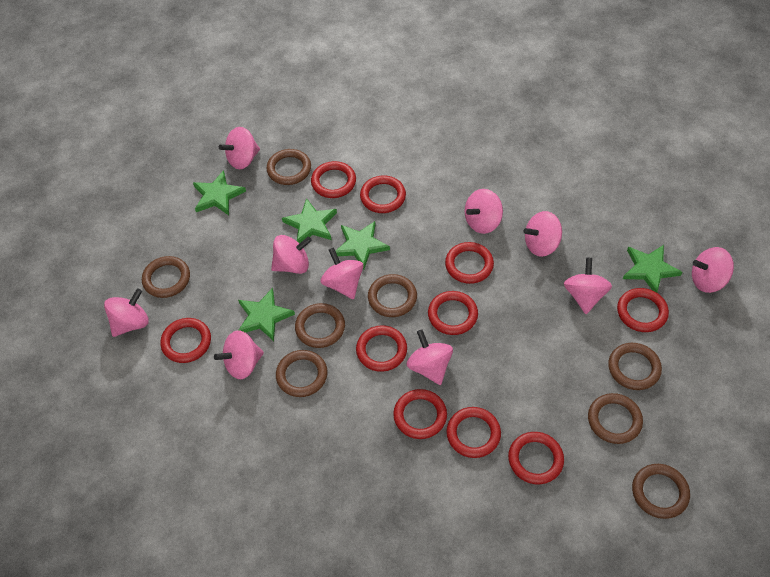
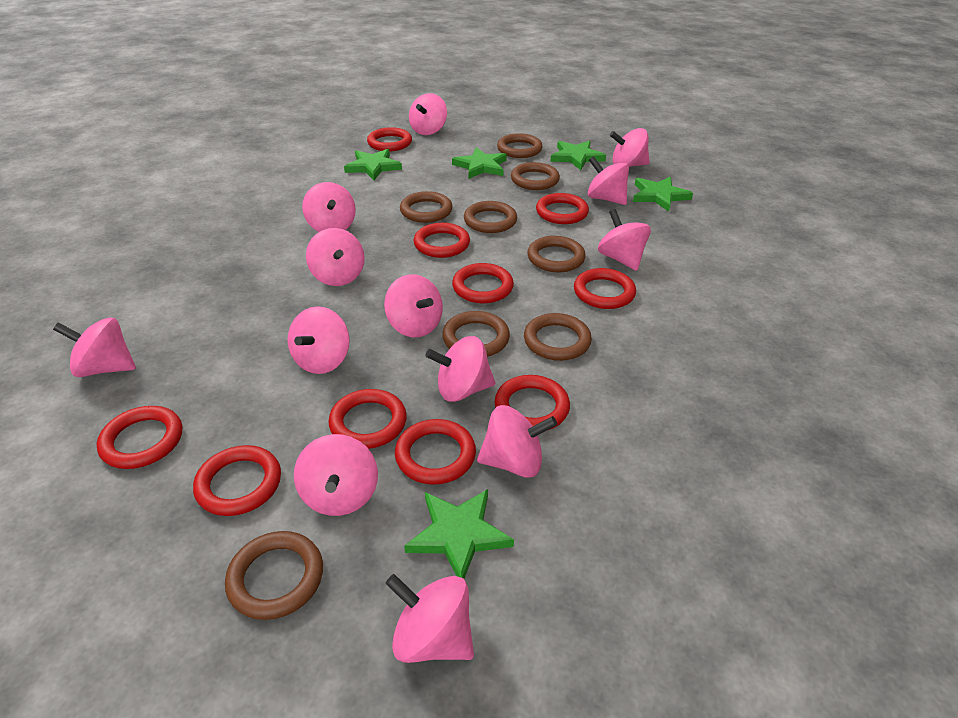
pink spinning top: [104,288,149,337] [214,330,264,379] [219,127,260,169] [271,235,312,274] [321,247,363,299] [406,329,453,385] [465,189,503,234] [524,211,562,257] [564,258,612,314] [692,247,734,293] = 10 -> [53,317,136,377] [287,306,350,374] [294,434,378,516] [302,182,356,232] [306,228,365,286] [384,274,443,338] [385,574,474,663] [409,93,447,135] [425,336,495,402] [477,405,557,478] [588,156,629,205] [598,209,651,271] [610,128,650,167] = 13

